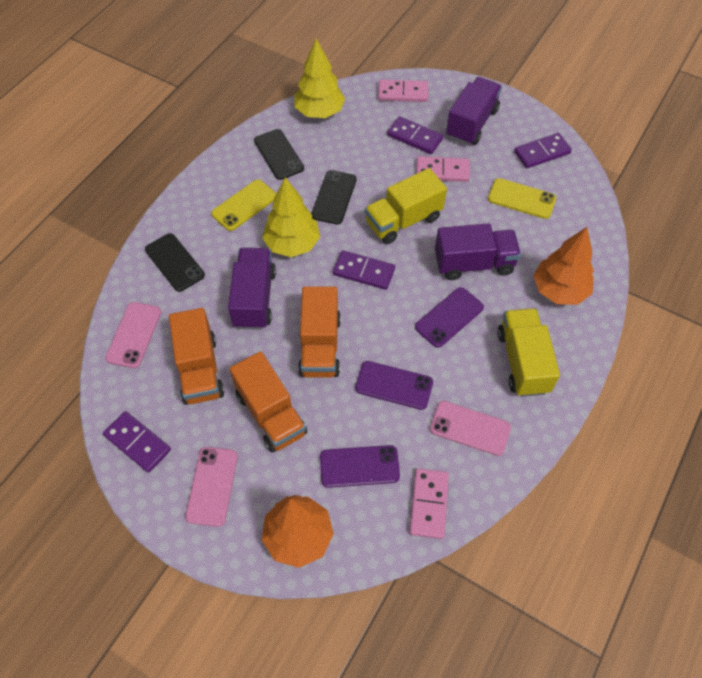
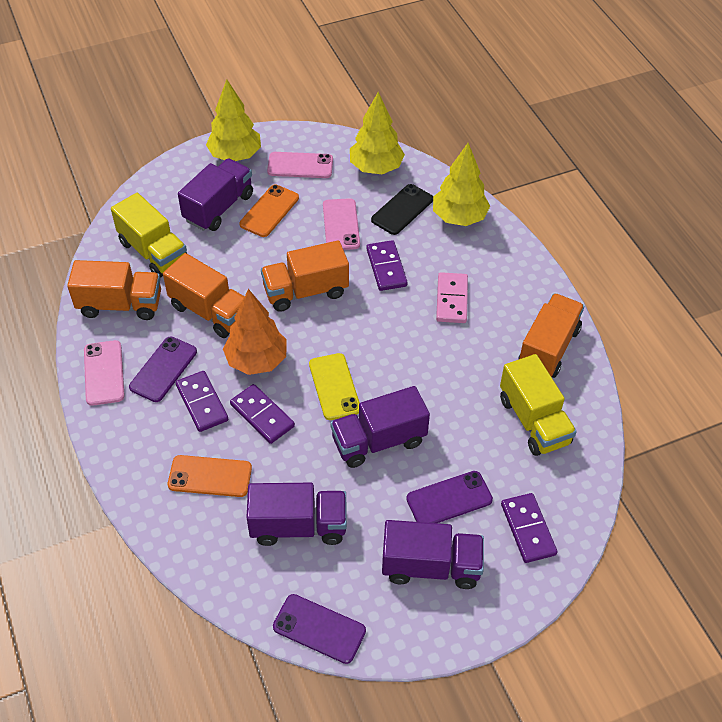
black phone: [145,233,205,292] [254,129,304,180] [311,170,357,225] = 3 -> [371,184,433,235] = 1
orange phone: none = 0 -> [168,455,252,497] [239,185,299,237] = 2
orange tree: [262,495,334,568] [533,227,594,305] = 2 -> [223,289,287,375] = 1
orange truck: [169,308,225,405] [229,351,307,452] [298,286,341,378] = 3 -> [67,260,161,320] [163,253,245,338] [261,240,349,312] [518,293,584,378] = 4
pink domino: [378,80,428,102] [410,468,449,539] [416,156,470,182] = 3 -> [436,272,468,323] = 1
purple truck: [228,248,276,330] [435,223,521,280] [446,77,502,145] = 3 -> [178,158,253,231] [246,483,347,546] [330,386,430,468] [382,520,484,589] = 4
yellow phone: [211,180,276,231] [488,178,556,219] = 2 -> [309,353,360,420] = 1
yellow tree: [262,177,320,257] [294,38,345,118] = 2 -> [206,79,261,161] [350,92,405,174] [433,143,490,226] = 3

